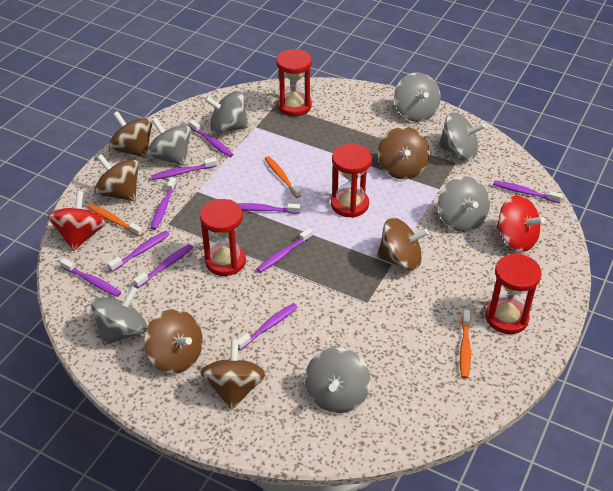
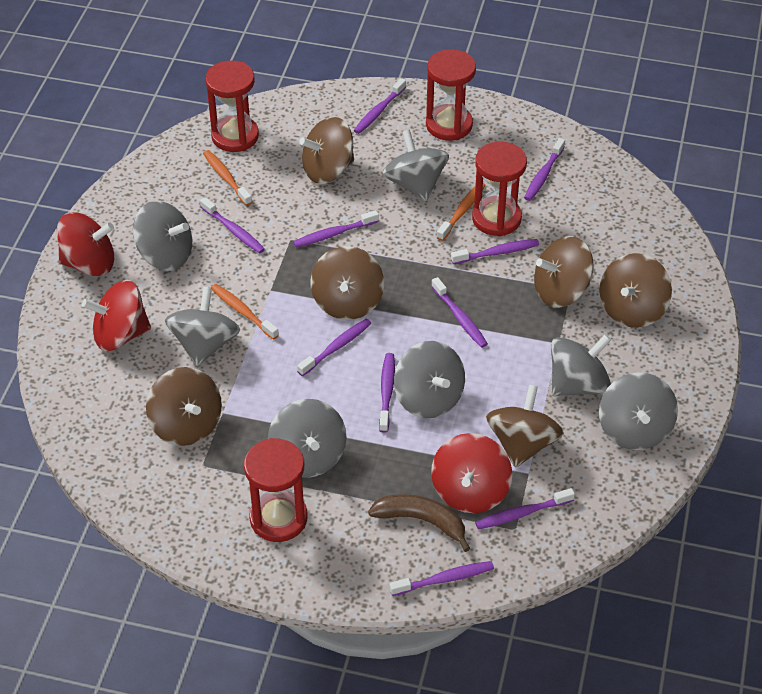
brown banana: none = 0 -> [368,494,470,552] = 1
red spinning top: [48,191,106,251] [496,195,545,252] = 2 -> [57,212,114,276] [82,280,151,351] [431,433,512,513] = 3

